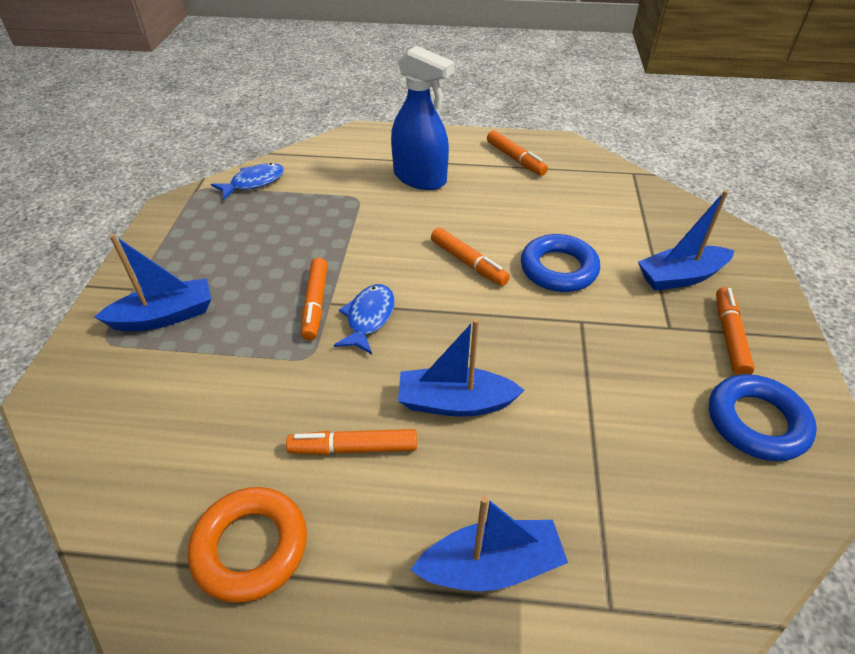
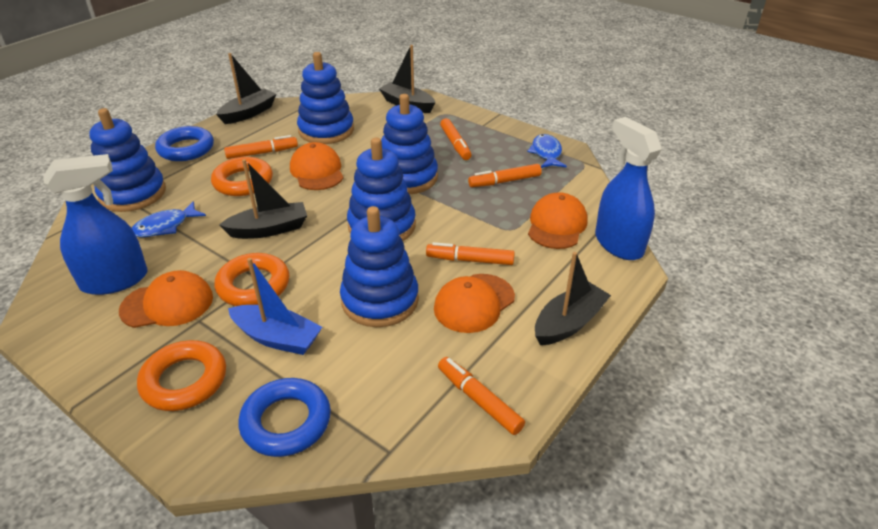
black boat: none = 0 -> [216,53,276,124] [219,159,307,239] [379,45,435,113] [535,252,611,345] = 4
blue boat: [95,234,211,331] [398,319,524,417] [411,496,568,591] [638,190,734,291] = 4 -> [228,258,322,355] = 1
blue spray bottle: [391,46,455,190] = 1 -> [44,154,148,295] [595,117,662,260] = 2
blue stacking toy: none = 0 -> [89,108,166,212] [297,52,354,144] [340,206,419,327] [347,137,416,241] [381,94,438,194] = 5
orange cap: none = 0 -> [119,270,213,328] [290,142,344,190] [434,274,515,333] [528,192,588,249] = 4
orange ring: [188,487,307,603] = 1 -> [137,340,226,411] [211,157,273,196] [214,253,289,306] = 3

